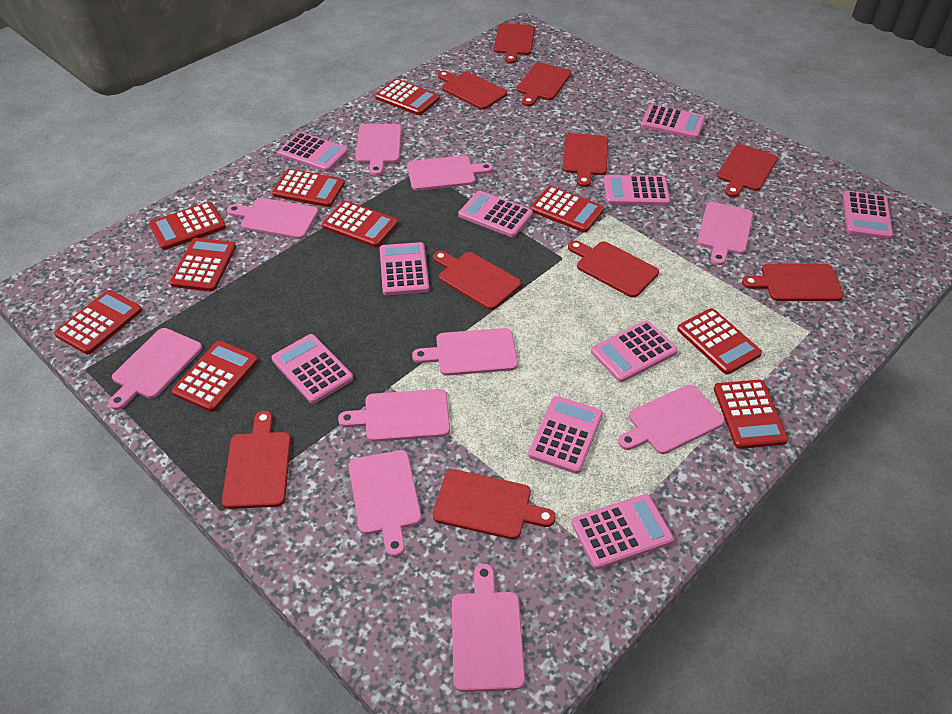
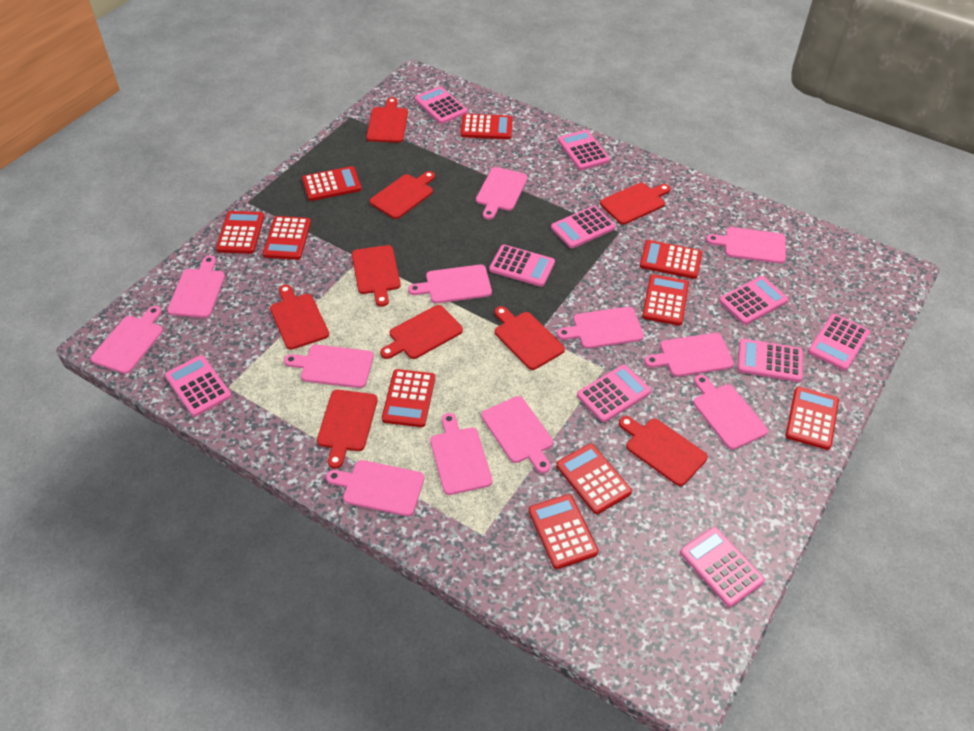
pink cutting board: [108,328,202,410] [227,198,319,239] [338,389,450,442] [349,450,421,557] [355,124,402,176] [407,156,493,191] [412,328,518,376] [452,564,525,692] [618,385,725,454] [697,202,753,265] = 10 -> [91,306,163,374] [167,256,225,318] [284,345,374,388] [326,460,424,516] [408,265,492,303] [430,413,492,495] [476,167,528,220] [481,396,553,473] [557,307,644,349] [644,333,734,377] [693,375,768,450] [706,227,786,264] = 12
red cutting board: [222,411,291,509] [433,251,521,310] [433,469,555,540] [438,71,507,110] [494,23,535,63] [516,62,572,106] [562,133,608,187] [568,240,659,298] [717,144,778,197] [742,264,844,301] = 10 -> [270,285,329,350] [317,390,378,469] [352,245,401,307] [366,97,408,143] [370,171,435,219] [380,305,463,359] [495,306,565,370] [600,183,671,225] [619,416,708,486] = 9

